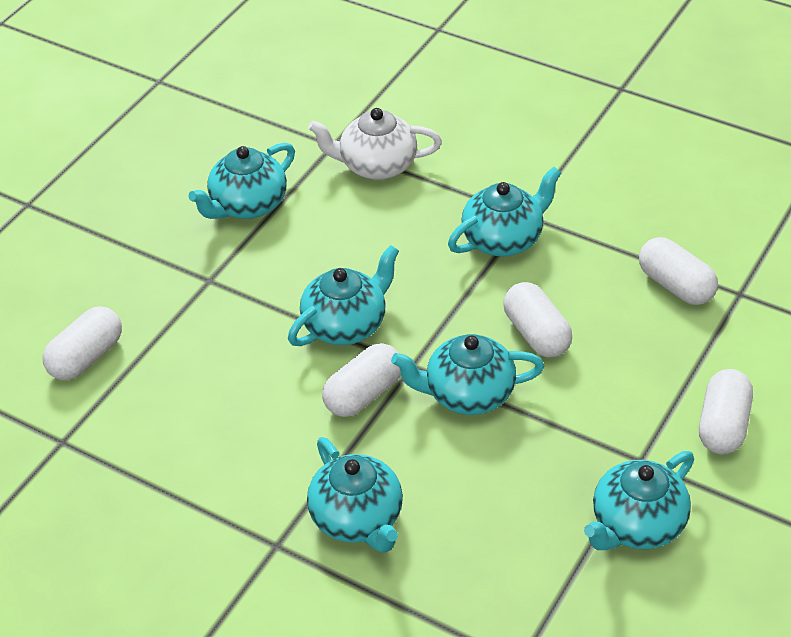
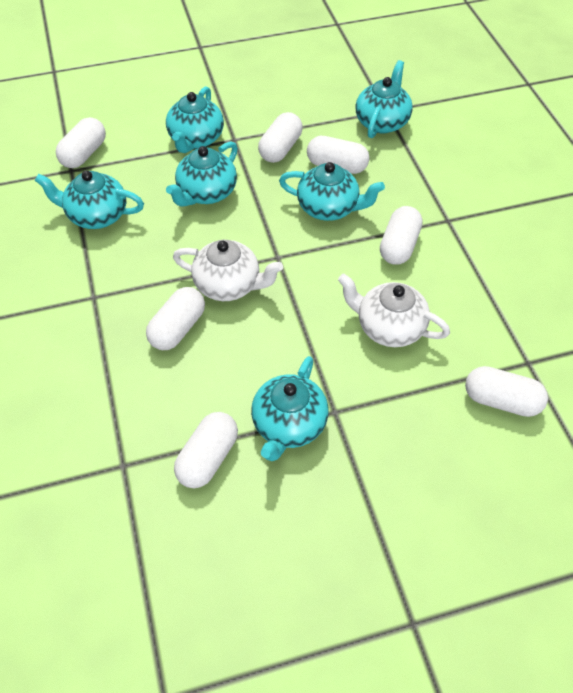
white capsule: [43,306,122,380] [322,343,401,417] [503,282,572,357] [639,237,718,305] [699,369,753,454] = 5 -> [56,117,106,168] [146,287,205,350] [174,412,238,488] [258,112,303,163] [307,136,370,174] [380,206,422,265] [465,366,548,417] = 7
white teapot: [308,108,442,180] = 1 -> [173,240,283,301] [338,274,450,347] = 2

